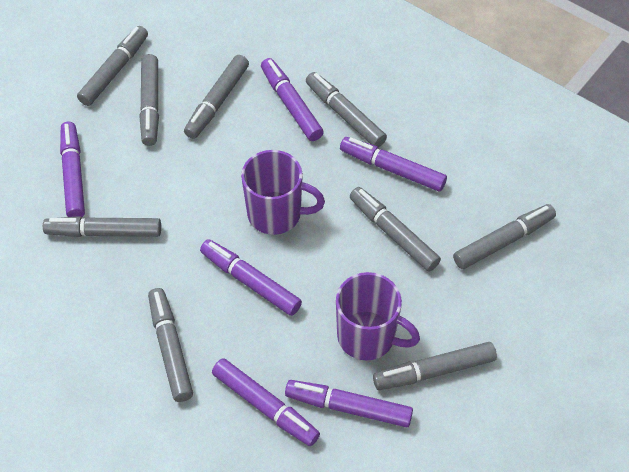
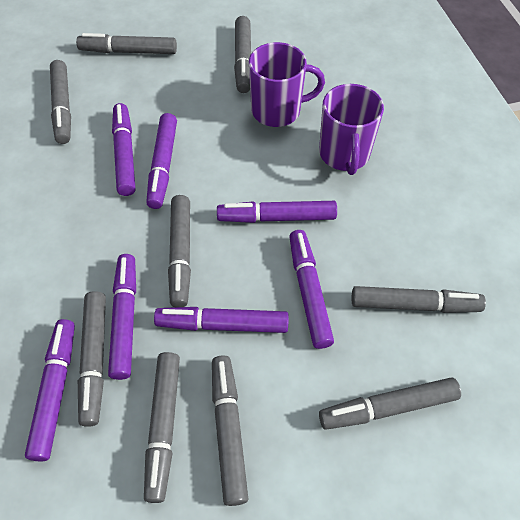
purple marker: [60,122,85,217] [200,239,302,316] [212,358,320,446] [261,58,324,141] [285,380,413,427] [340,137,447,192] = 6 -> [25,319,75,461] [108,254,136,380] [112,103,135,196] [146,113,177,209] [154,307,289,333] [217,201,337,223] [289,230,334,349] = 7

